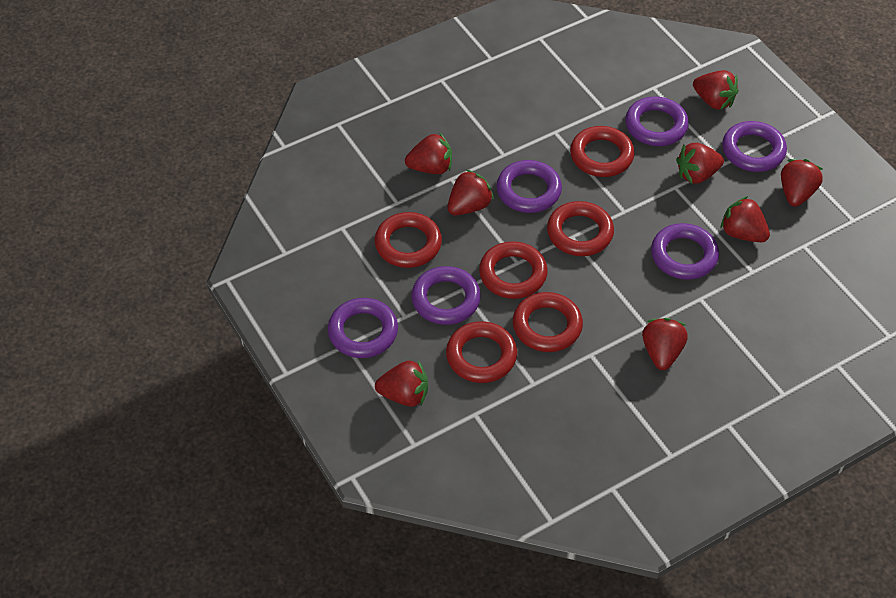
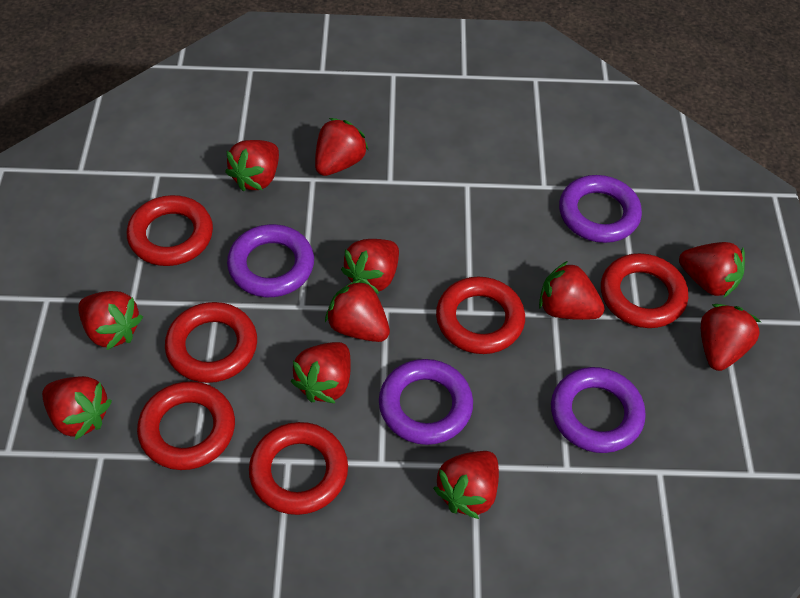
purple ring: [328,298,398,358] [411,266,481,325] [496,160,562,213] [625,97,689,146] [651,223,719,280] [722,121,787,172] = 6 -> [227,224,314,297] [379,359,473,445] [551,367,646,453] [559,175,642,243] = 4
red strawberry: [375,360,428,407] [405,133,452,174] [447,170,494,215] [642,318,688,370] [676,143,724,184] [693,70,738,110] [721,196,770,242] [781,159,823,207] = 8 -> [42,376,112,440] [78,291,143,350] [225,140,279,191] [291,342,351,404] [315,118,368,176] [325,279,390,342] [341,239,399,294] [433,451,499,519] [539,261,605,320] [679,242,745,298] [701,304,761,371] = 11

